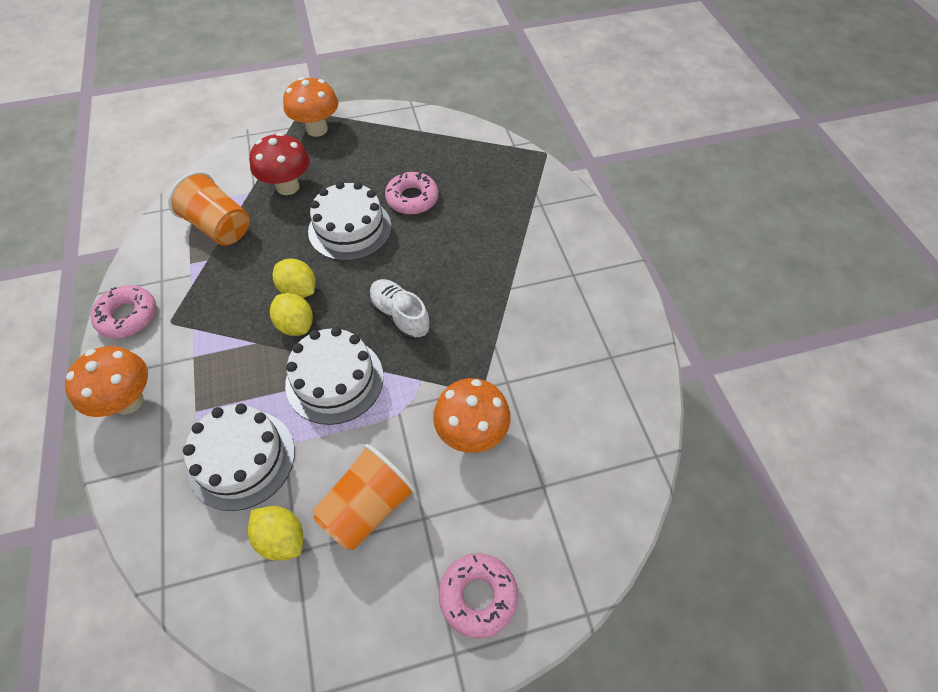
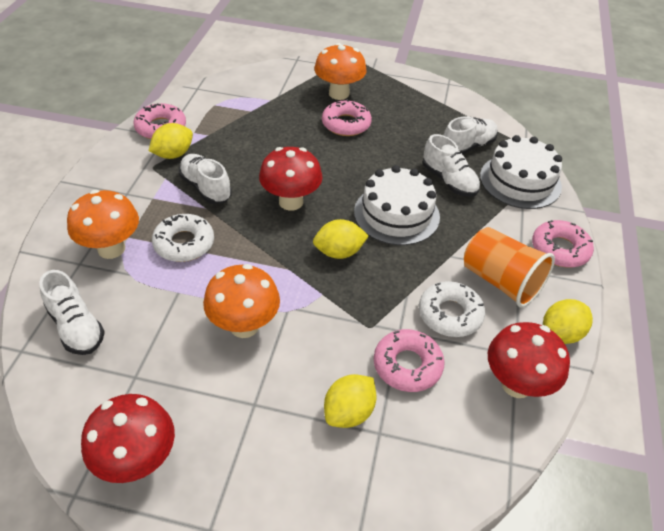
orange cup: [168,171,250,246] [312,444,417,551] = 2 -> [464,227,555,307] = 1
pink donut: [90,285,156,338] [385,172,439,214] [439,553,518,639] = 3 -> [133,103,186,139] [322,99,372,136] [374,329,445,392] [532,220,594,268] = 4
red mushroom: [249,132,310,195] = 1 -> [81,394,175,483] [259,147,322,210] [488,322,570,398] = 3
white cake: [183,404,295,511] [285,327,384,425] [308,181,392,261] = 3 -> [354,165,440,245] [480,135,562,209] = 2
white donut: none = 0 -> [152,214,214,262] [419,281,485,337] = 2
white shoe: [369,279,430,340] = 1 -> [39,270,105,355] [179,154,232,204] [423,134,480,197] [444,116,498,154] = 4
yellow lemon: [248,506,303,561] [270,293,313,336] [273,259,316,298] = 3 -> [149,123,193,159] [313,219,369,259] [324,374,377,428] [543,299,593,344] = 4

